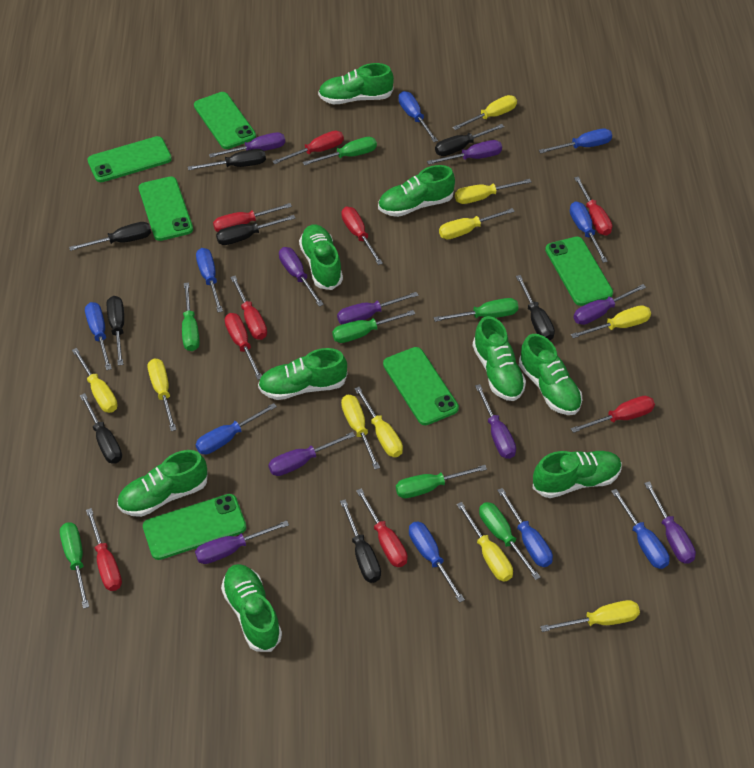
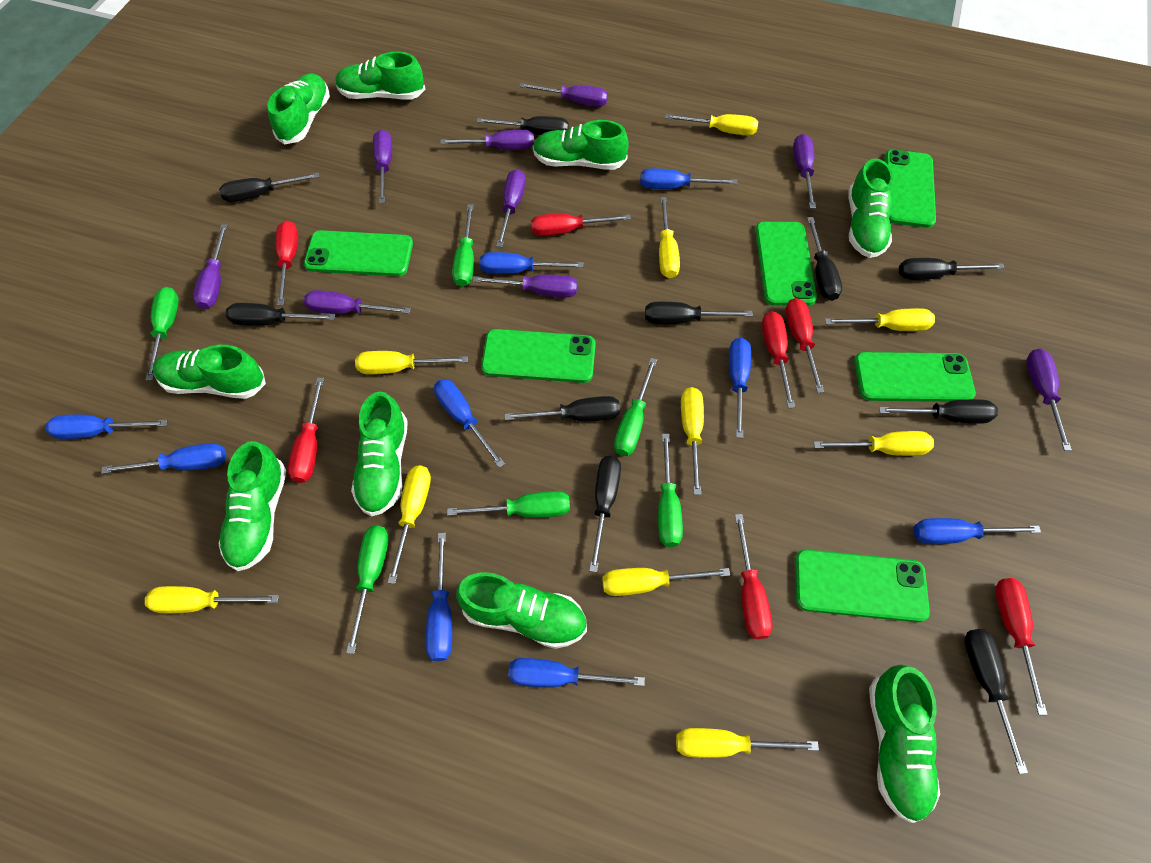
black screwdriver: [69,222,151,251] [80,393,122,464] [107,296,124,366] [188,149,266,170] [216,215,296,245] [340,499,381,583] [435,124,504,156] [516,275,555,340] = 8 -> [219,172,320,202] [226,303,335,326] [477,116,569,135] [505,396,620,421] [589,456,621,572] [645,302,753,324] [807,217,842,301] [879,399,998,424] [899,258,1005,280] [964,629,1028,774] = 10
green screwdriver: [60,522,89,609] [182,283,199,351] [303,137,377,166] [332,310,415,343] [396,465,487,498] [434,298,518,322] [479,502,541,580] = 7 -> [145,287,179,381] [346,525,389,654] [447,491,570,518] [452,204,474,287] [614,358,657,456] [658,434,683,547] = 6
red screwdriver: [86,508,122,591] [213,203,292,232] [225,313,262,380] [230,276,267,340] [272,131,344,164] [341,207,383,265] [356,488,407,567] [571,396,655,433] [574,177,612,236] = 9 -> [275,220,298,305] [288,378,324,483] [531,214,631,236] [735,514,773,639] [762,311,795,408] [785,298,824,393] [995,578,1047,715] = 7

